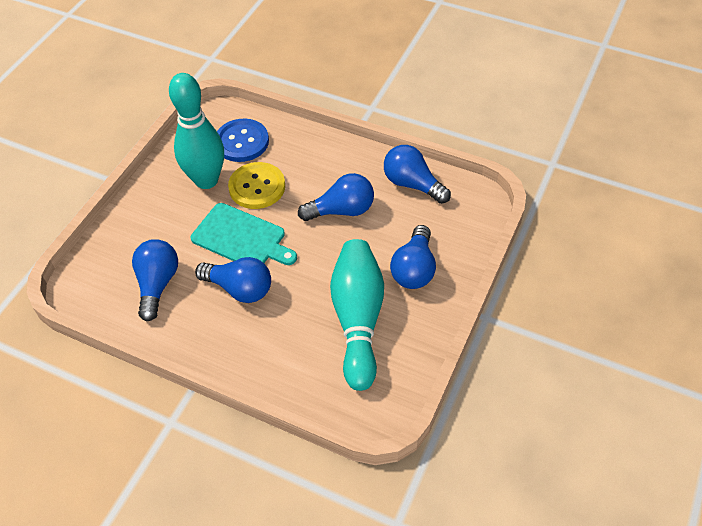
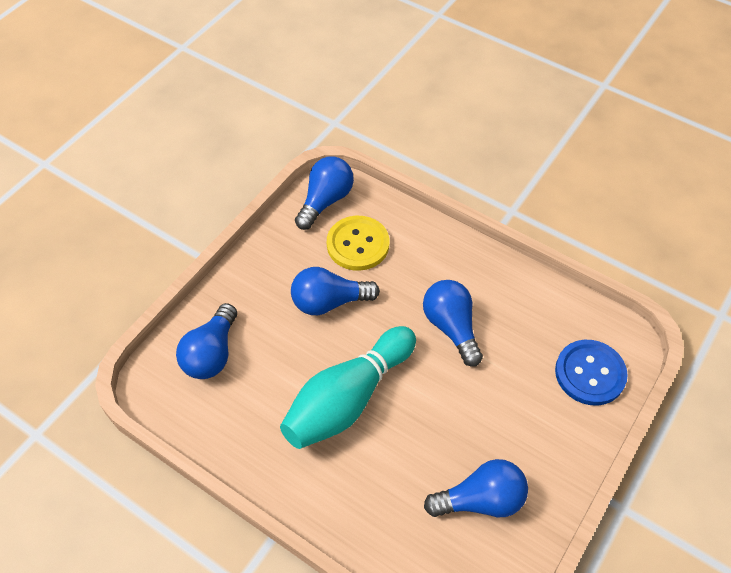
turquoise bowling pin: [169,73,224,189] [330,239,384,391] = 2 -> [280,326,416,449] = 1
turquoise cutting board: [191,203,297,265] = 1 -> none = 0

